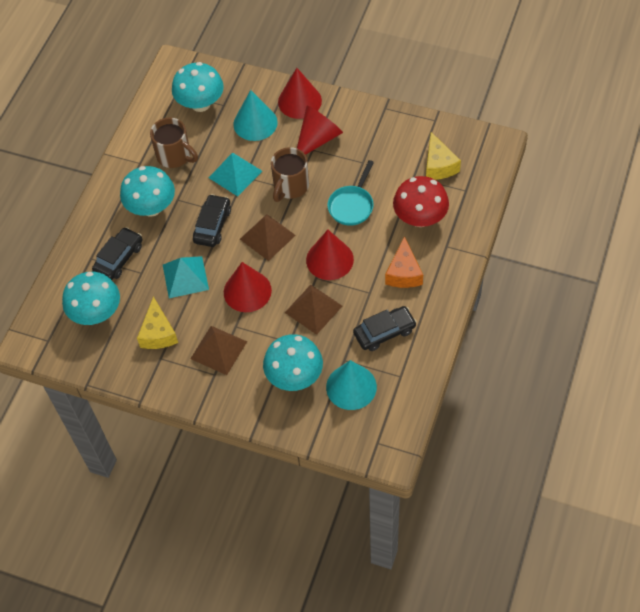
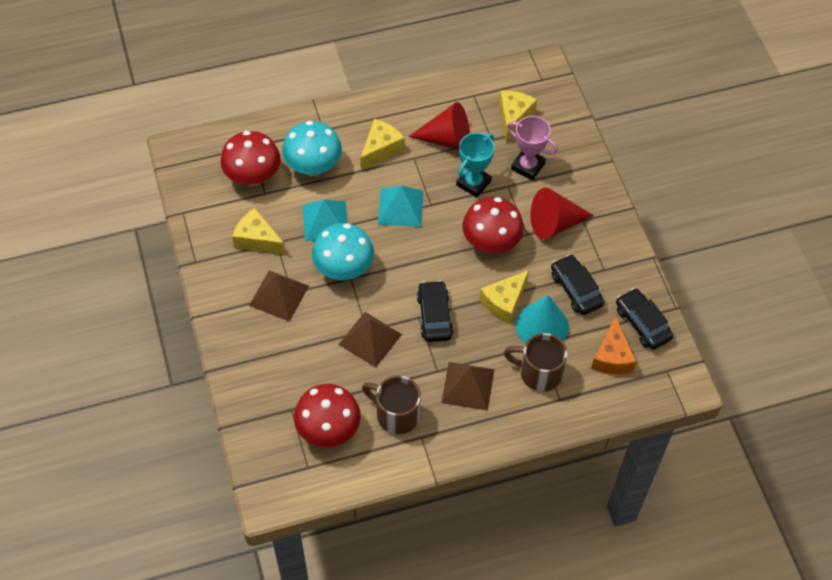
pink trophy: none = 0 -> [507,116,558,180] = 1
red cone: [224,262,272,312] [278,68,322,119] [297,106,343,155] [306,230,354,280] = 4 -> [408,102,470,150] [530,188,594,240] = 2
red mushroom: [393,176,449,227] = 1 -> [221,131,281,186] [294,384,361,447] [462,197,524,253] = 3
turquoise cone: [233,90,278,141] [326,360,377,410] = 2 -> [516,295,569,344] = 1
turquoise mushroom: [62,272,120,325] [120,166,175,217] [172,62,224,112] [263,334,323,391] = 4 -> [282,121,342,176] [312,223,374,280] = 2
turquoise pan: [327,160,374,226] = 1 -> none = 0
turquoise trophy: none = 0 -> [456,133,495,198] = 1
yellow cheese: [137,296,178,349] [426,132,461,180] = 2 -> [232,208,286,254] [360,119,405,170] [480,270,529,324] [499,91,537,142] = 4

